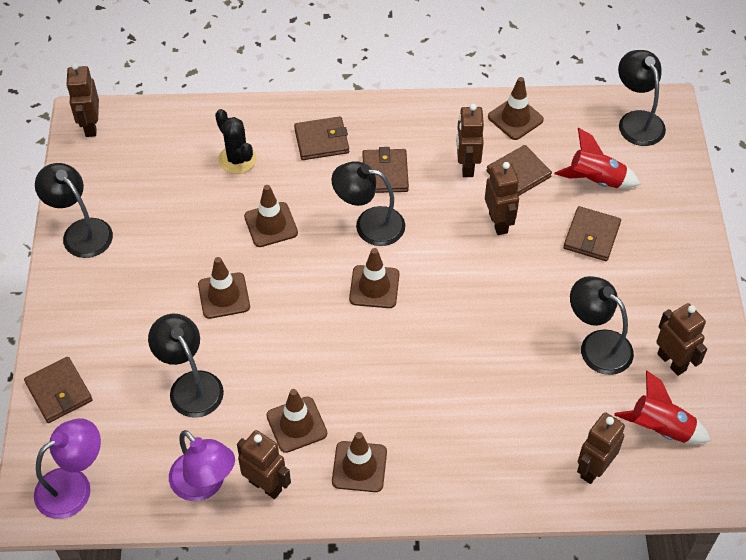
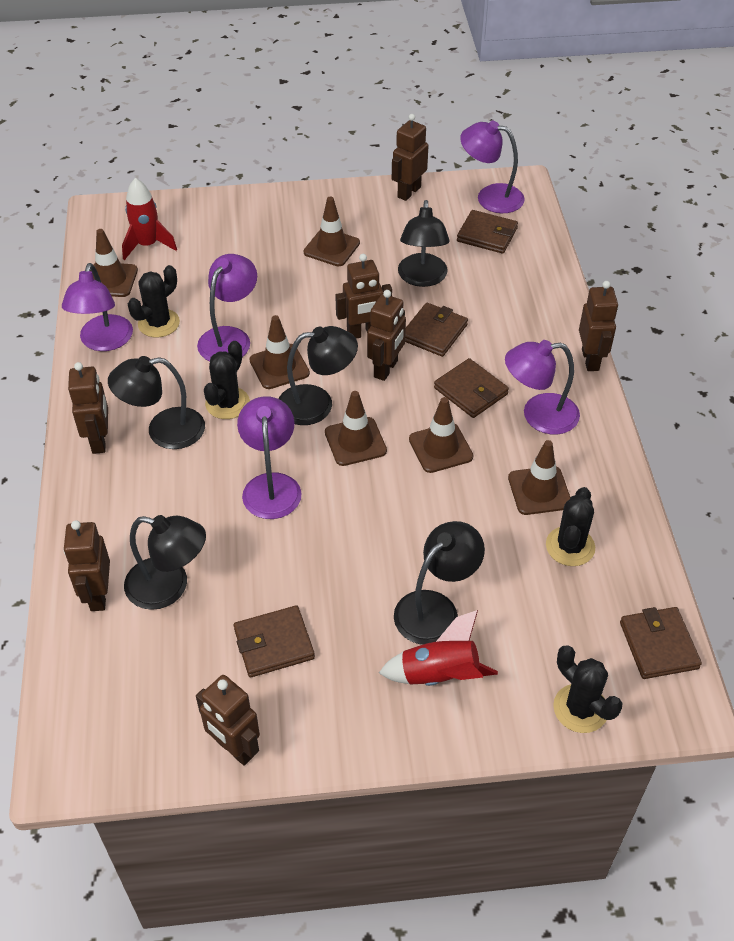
black cactus: [215,109,257,174] = 1 -> [128,265,180,338] [204,341,250,419] [546,487,595,566] [553,645,623,733] = 4
brown robot: [66,63,99,137] [237,430,291,499] [457,104,484,177] [485,162,519,235] [577,412,625,484] [656,303,707,376] = 6 -> [63,520,110,611] [68,362,108,454] [196,675,260,766] [335,254,392,339] [367,290,406,381] [392,114,429,201] [579,281,618,371] = 7
purple lamp: [34,418,101,519] [169,430,235,501] = 2 -> [62,263,133,351] [197,254,257,361] [237,396,302,519] [460,121,525,213] [505,340,580,434] = 5

